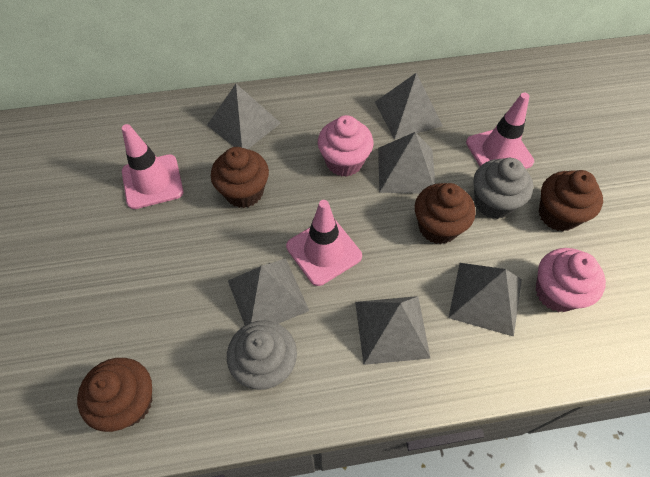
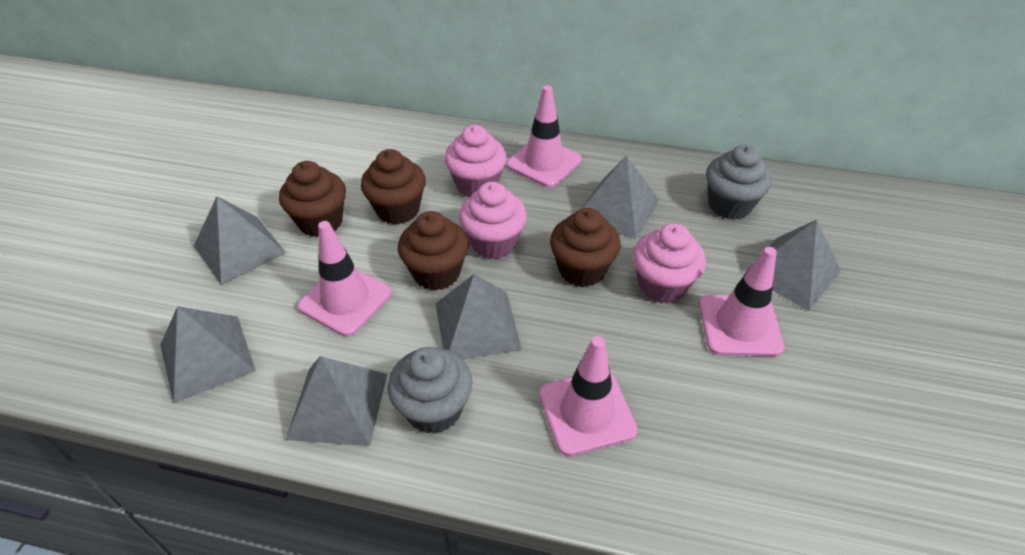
pink cupcake: [318,115,373,177] [536,248,606,312] = 2 -> [444,125,507,197] [459,182,527,259] [633,223,706,304] = 3
pink traffic cone: [122,124,183,209] [286,200,362,286] [466,93,534,169] = 3 -> [298,221,392,336] [507,85,582,187] [539,336,638,456] [699,247,785,356] = 4

